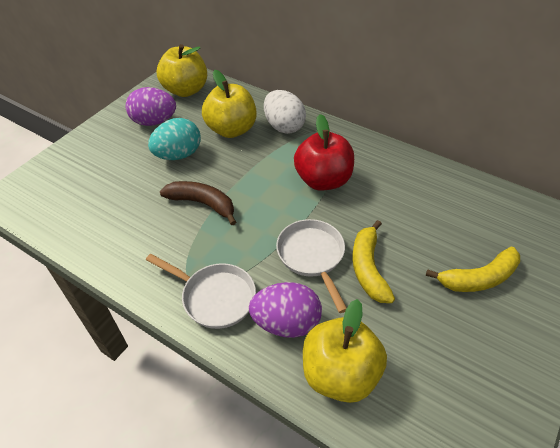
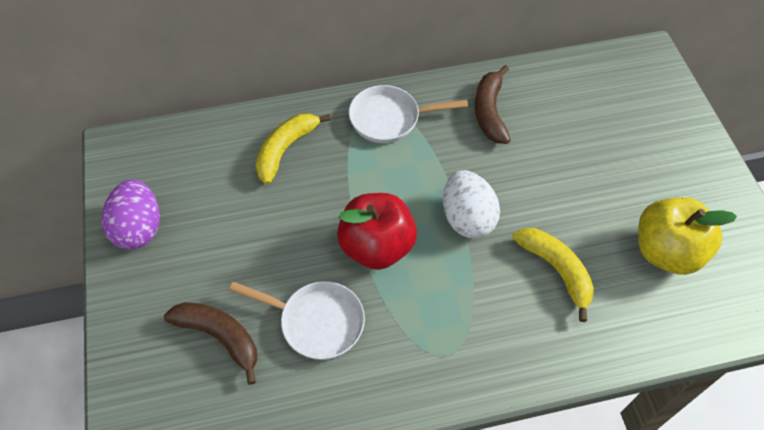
brown banana: [160,181,236,225] = 1 -> [164,302,258,385] [475,65,510,144] = 2
purple egg: [126,87,176,126] [249,282,322,338] = 2 -> [102,179,160,250] = 1
turquoise egg: [148,118,201,160] = 1 -> none = 0
yellow apple: [157,44,207,97] [202,70,257,138] [303,299,387,403] = 3 -> [638,197,737,275] = 1

